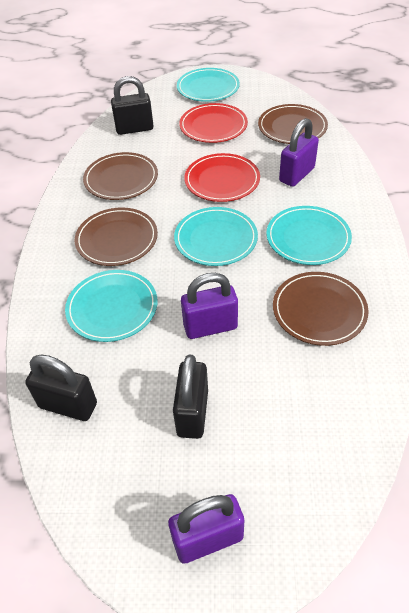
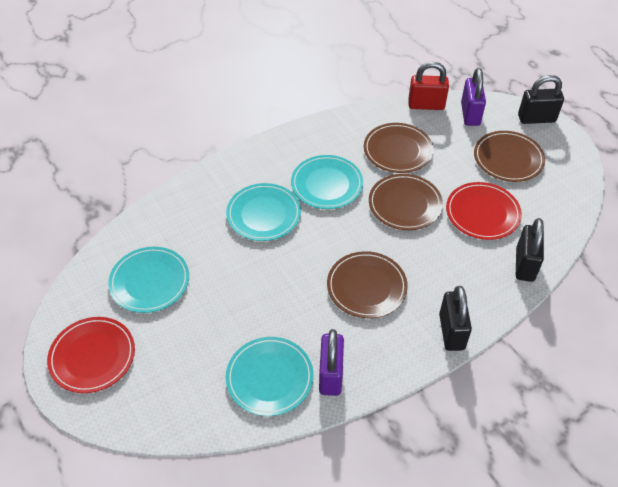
purple padlock: [168,494,244,564] [181,273,238,339] [279,118,319,187] = 3 -> [319,329,344,396] [461,68,486,126] = 2
red padlock: none = 0 -> [408,62,449,110] = 1

